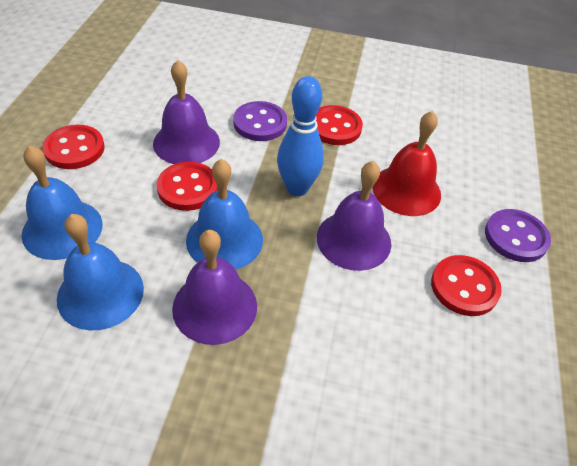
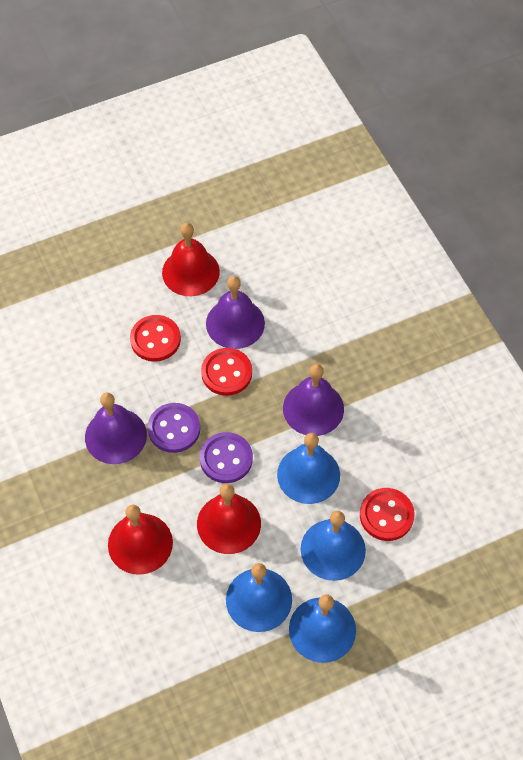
blue bell: [21,145,102,260] [57,214,144,331] [186,159,263,269] = 3 -> [226,563,292,632] [277,433,340,504] [289,594,356,663] [301,511,366,581] = 4
blue bowling pin: [277,76,324,196] = 1 -> none = 0
red bell: [372,111,441,216] = 1 -> [108,504,173,575] [162,223,220,296] [197,484,261,554] = 3
red button: [42,125,105,169] [157,162,218,211] [316,105,363,145] [431,255,502,316] = 4 -> [130,315,181,362] [201,348,252,396] [360,488,415,541] = 3

